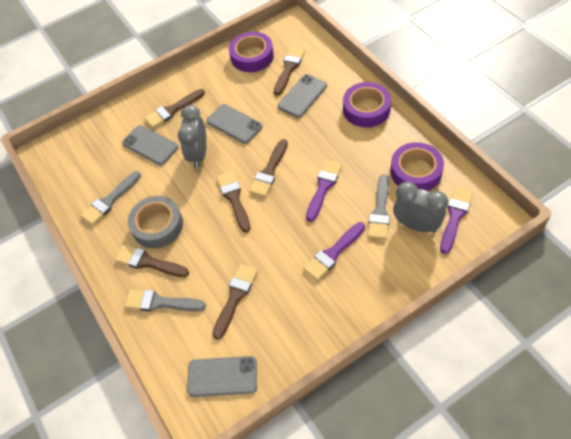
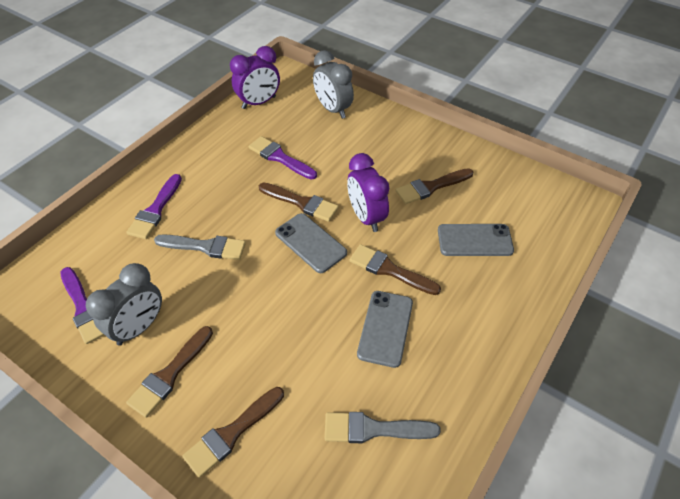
brown brush: [115,245,189,277] [144,89,205,128] [212,264,258,340] [217,171,251,233] [249,139,288,197] [274,47,305,96] = 6 -> [126,326,213,418] [182,387,284,478] [259,182,339,222] [350,244,441,295] [396,168,474,204] = 5
grey brush: [81,171,141,225] [125,289,206,311] [368,174,390,239] = 3 -> [154,234,246,260] [325,412,441,443] = 2
grey phone: [122,125,178,165] [187,356,257,397] [206,104,263,144] [278,74,327,118] = 4 -> [275,213,347,273] [357,291,413,368] [438,224,514,256] = 3
grey tape: [128,196,183,248] = 1 -> none = 0
purple clock: none = 0 -> [230,46,280,109] [347,153,389,232] = 2
purple tape: [229,32,274,72] [343,82,391,127] [390,142,444,191] = 3 -> none = 0

